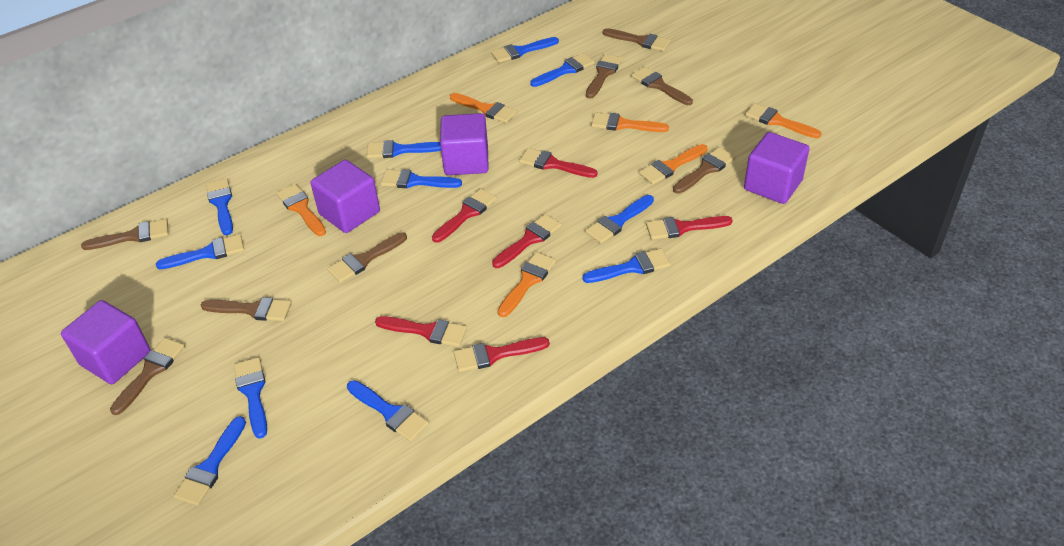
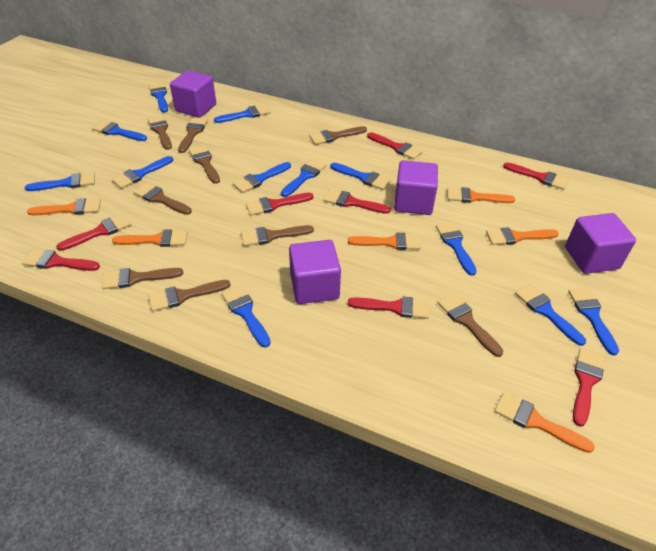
blue brush: [156,234,244,269] [174,416,246,506] [206,178,233,235] [234,357,267,439] [347,380,429,442] [367,140,441,158] [381,169,462,188] [491,37,559,63] [530,53,595,87] [582,248,671,283] [585,195,654,244] = 11 -> [25,172,95,191] [92,121,147,141] [112,156,173,189] [149,83,168,113] [214,104,271,123] [222,285,271,348] [233,162,291,193] [281,159,326,197] [330,163,391,190] [436,222,476,276] [515,284,586,346] [568,288,619,355] = 12
brown brush: [81,219,168,250] [110,337,185,415] [201,297,291,321] [327,232,407,283] [586,54,623,99] [603,28,671,51] [631,67,693,105] [673,147,736,194] = 8 -> [102,268,183,289] [133,183,192,215] [148,115,172,150] [148,280,230,312] [178,117,208,153] [189,145,220,184] [241,225,314,246] [309,126,367,145] [437,293,503,357] = 9
red brush: [375,316,467,347] [432,188,497,243] [454,337,550,372] [492,214,562,268] [519,148,598,178] [646,216,733,240] = 6 -> [22,249,100,271] [56,213,132,251] [246,193,313,215] [323,189,391,214] [348,296,429,319] [367,132,423,160] [503,162,569,190] [573,349,604,427] = 8

